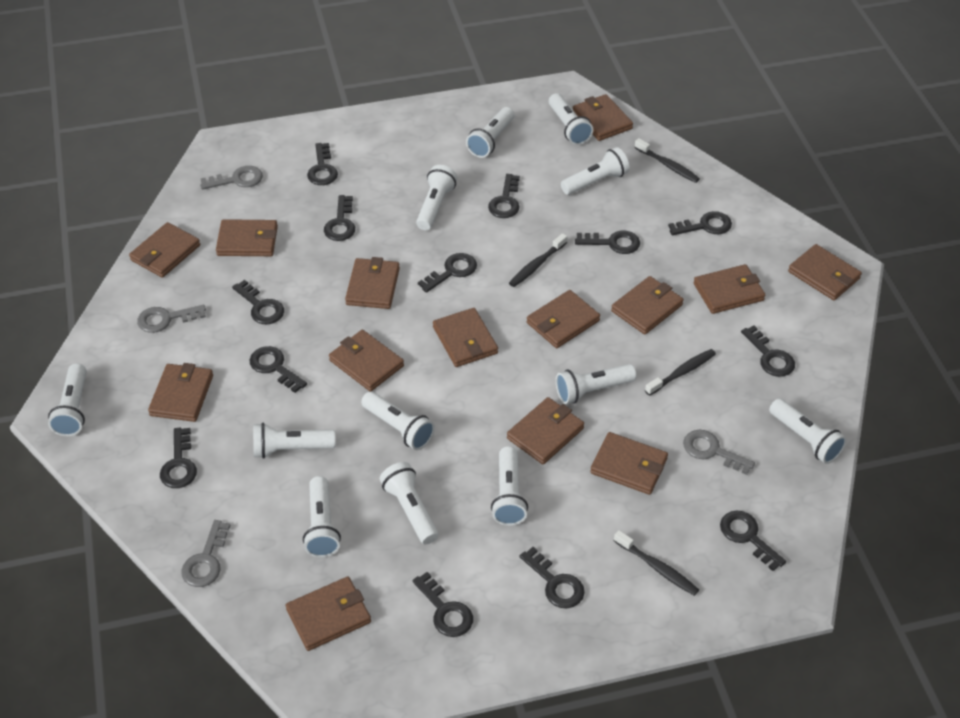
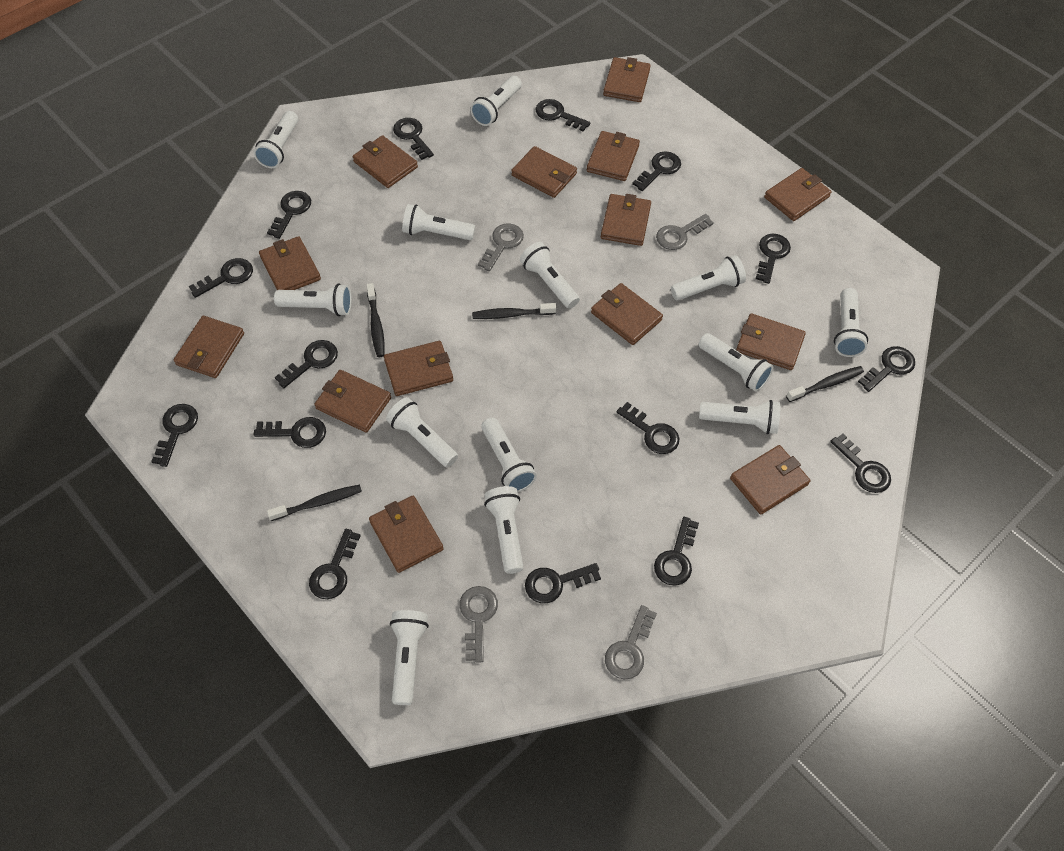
black key: [160,428,197,488] [232,280,284,324] [250,346,307,393] [307,143,338,185] [324,195,355,241] [412,572,473,637] [418,253,477,293] [488,174,520,218] [520,547,585,608] [575,231,640,254] [668,211,732,235] [720,511,786,571] [741,325,795,377] = 13 -> [151,404,198,467] [189,258,253,298] [253,417,326,448] [267,191,311,239] [275,340,338,388] [309,529,361,599] [393,118,434,160] [525,563,601,603] [535,99,591,132] [617,402,679,454] [632,151,681,191] [654,517,699,586] [756,234,791,284] [830,434,891,493] [858,346,915,392] = 15
white flashlight: [48,363,87,436] [253,423,336,459] [303,476,341,557] [361,391,435,450] [380,462,439,544] [416,165,457,230] [466,107,514,158] [491,446,528,526] [549,93,593,145] [556,364,636,404] [561,147,629,195] [769,399,847,464] = 12 -> [254,111,298,168] [274,283,352,316] [386,397,458,467] [390,610,429,705] [402,204,475,240] [470,76,522,126] [481,418,537,492] [484,486,523,574] [520,242,580,309] [671,255,746,301] [699,333,774,392] [699,400,781,434] [834,288,868,357] = 13

